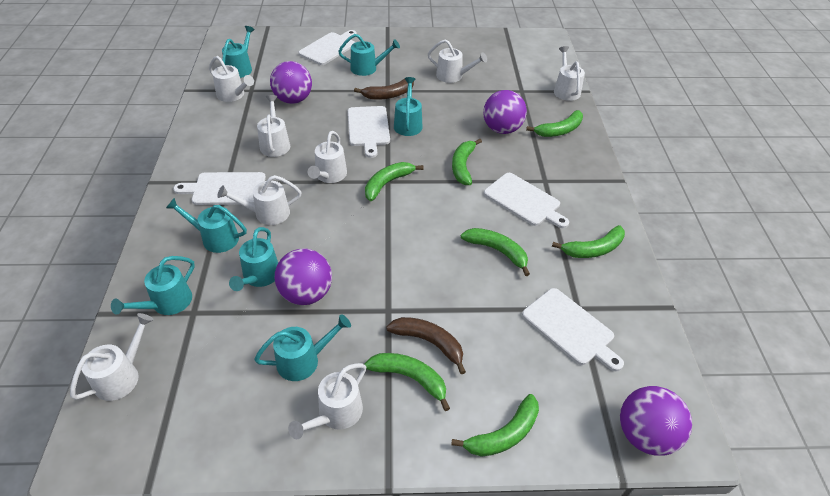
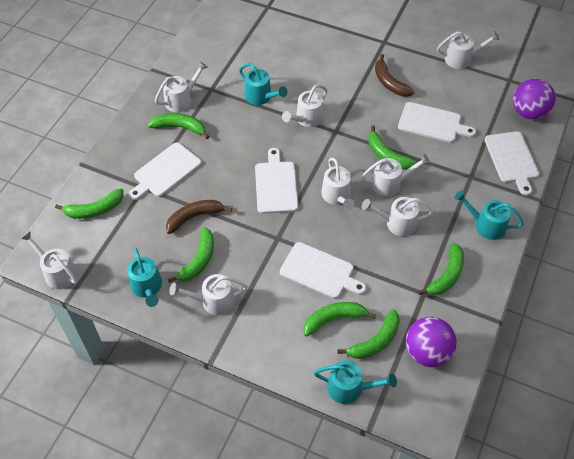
purple ball: [270,61,312,104] [275,248,332,305] [483,90,527,134] [620,386,692,456] = 4 -> [406,317,457,367] [513,78,556,120] = 2
turquoise watering can: [111,256,195,315] [166,198,247,253] [222,26,255,78] [229,227,278,291] [254,314,351,381] [338,34,400,76] [394,77,423,136] = 7 -> [127,248,162,307] [239,63,288,105] [314,361,397,404] [454,191,524,240] = 4

